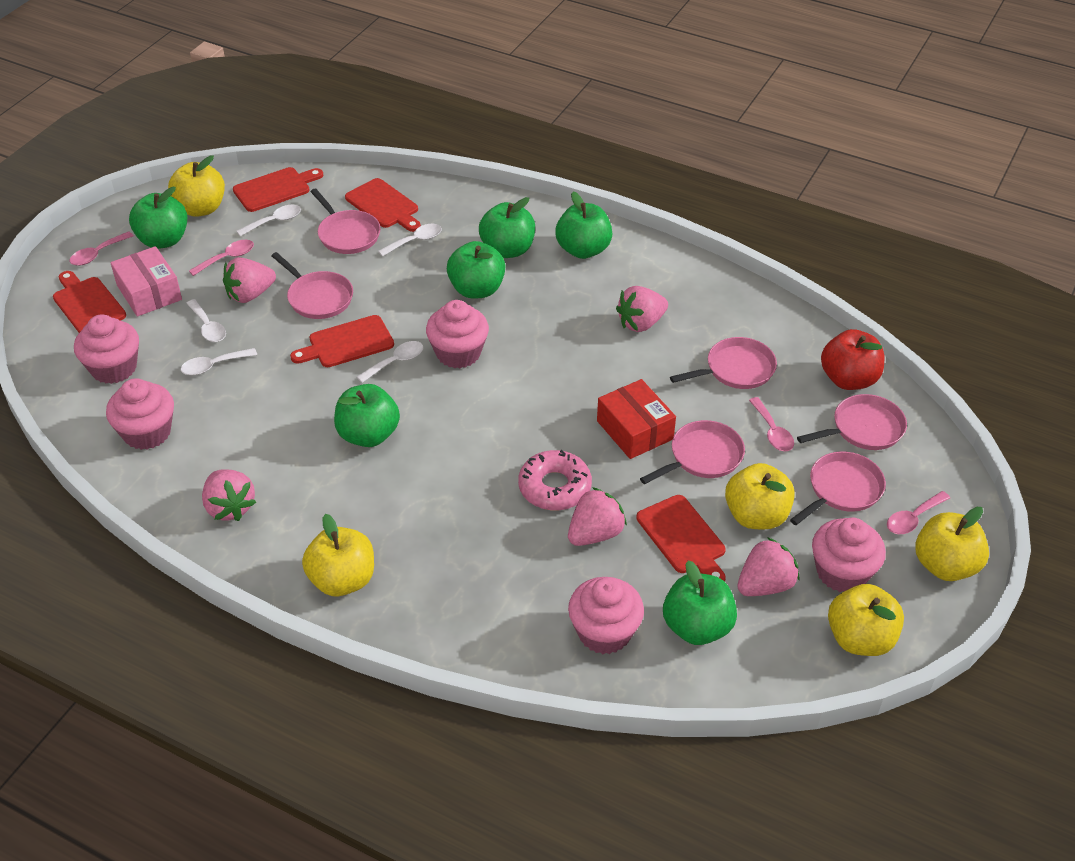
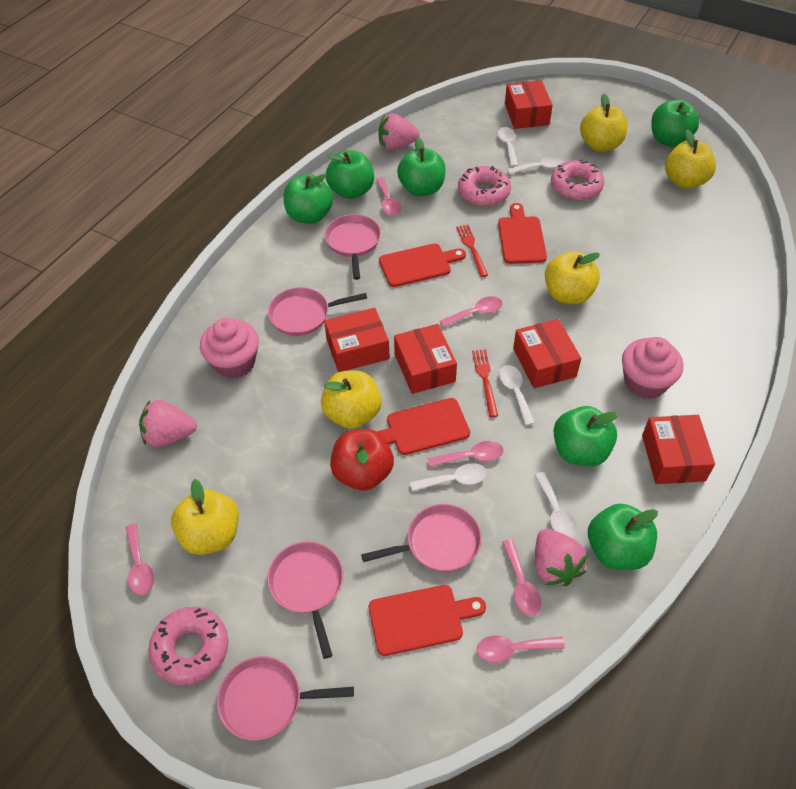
pink box: [111,246,182,317] = 1 -> none = 0
pink cupcake: [74,314,139,384] [106,378,174,450] [426,300,489,368] [568,577,644,654] [812,518,886,592] = 5 -> [200,318,259,379] [622,337,683,399] = 2
pink donut: [518,450,592,510] = 1 -> [148,607,228,685] [458,166,511,206] [551,159,604,201] = 3
pink pan: [271,252,353,319] [310,189,381,254] [640,420,745,484] [670,337,777,389] [790,451,886,525] [797,394,907,450] = 6 -> [217,656,354,741] [267,541,343,659] [268,287,367,336] [324,214,381,280] [361,504,482,572] = 5
pink spoon: [70,231,134,266] [189,240,254,276] [749,397,794,451] [887,491,950,534] = 4 -> [126,523,154,595] [376,178,401,215] [428,441,503,467] [440,296,503,327] [477,636,565,663] [502,539,541,616] = 6
pink strawberry: [202,469,256,521] [223,257,276,303] [568,487,627,546] [616,286,668,332] [737,537,799,596] = 5 -> [139,400,197,447] [378,113,420,151] [535,529,587,586] = 3
red box: [597,379,676,459] = 1 -> [324,308,390,372] [394,324,457,394] [505,80,553,129] [513,319,581,388] [642,415,715,484] = 5
red cutting board: [53,271,126,333] [233,167,323,212] [290,315,394,367] [345,178,421,232] [636,495,726,582] = 5 -> [369,585,486,656] [377,398,470,455] [379,243,466,287] [498,203,547,264] = 4
red fork: none = 0 -> [456,225,488,277] [472,349,498,417] = 2

